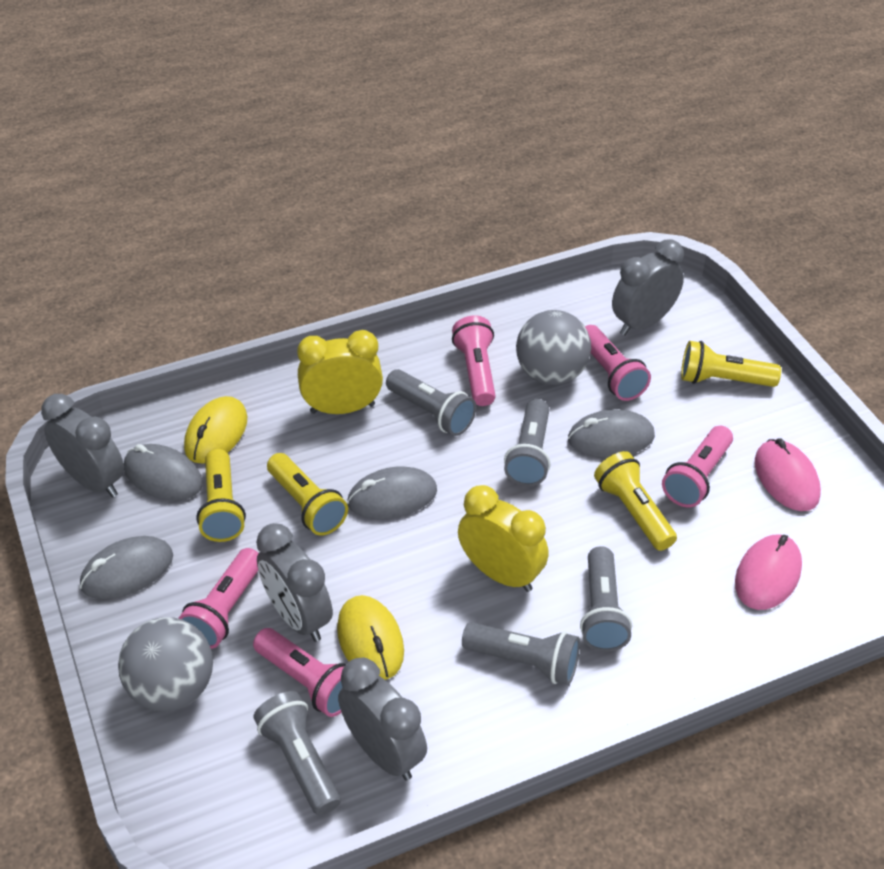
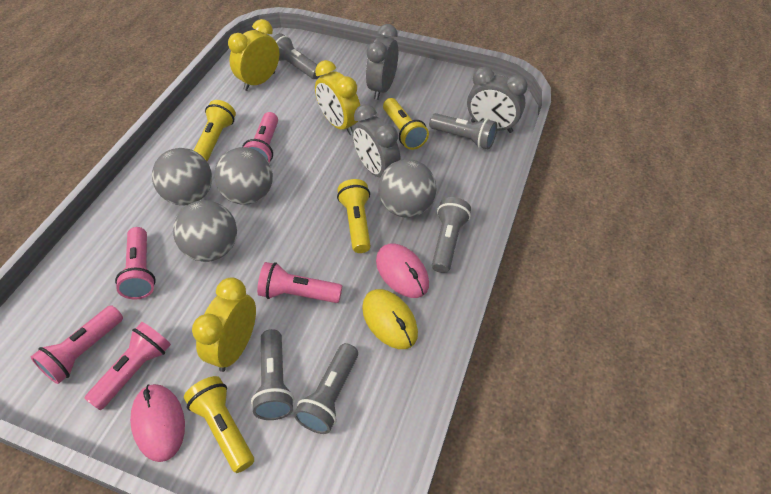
grey ball: [118,617,213,711] [516,310,591,385] = 2 -> [152,148,212,205] [173,200,237,262] [214,147,273,205] [378,159,436,218] = 4
grey clock: [41,394,124,498] [256,523,333,642] [338,657,427,780] [612,239,684,336] = 4 -> [352,104,401,177] [366,24,398,100] [467,67,528,133] = 3
grey mouse: [80,536,173,599] [124,444,203,501] [347,466,437,519] [568,409,655,458] = 4 -> none = 0
yellow clock: [297,330,383,414] [458,485,549,592] = 2 -> [192,277,256,372] [228,19,279,91] [315,60,360,135] = 3
yellow mouse: [184,396,247,464] [337,595,404,680] = 2 -> [362,289,418,349] = 1

